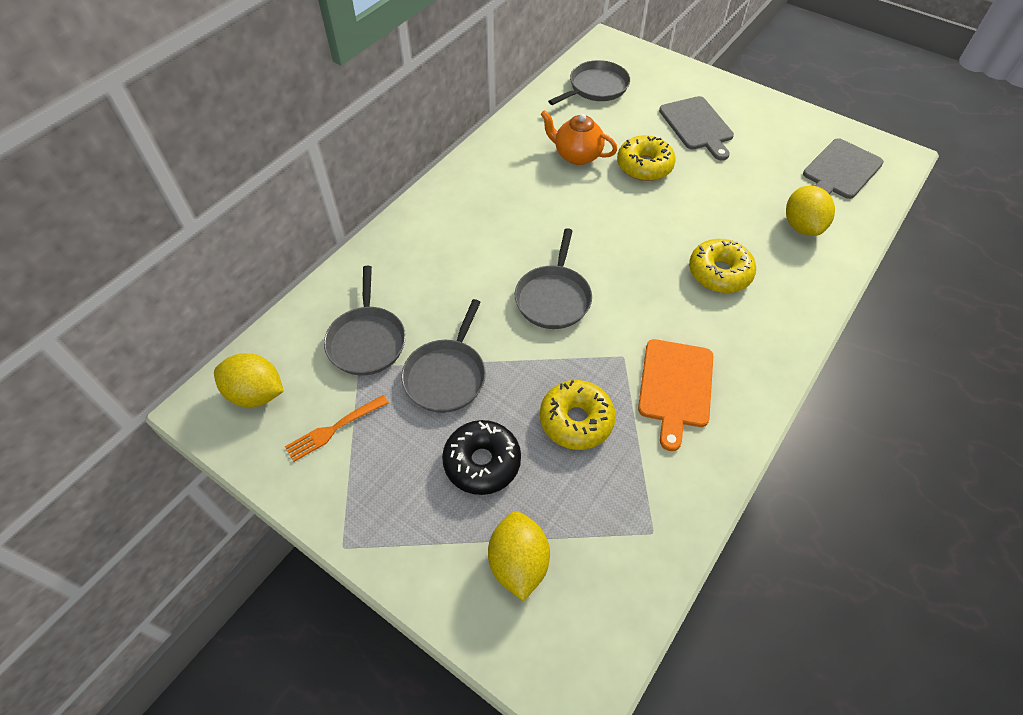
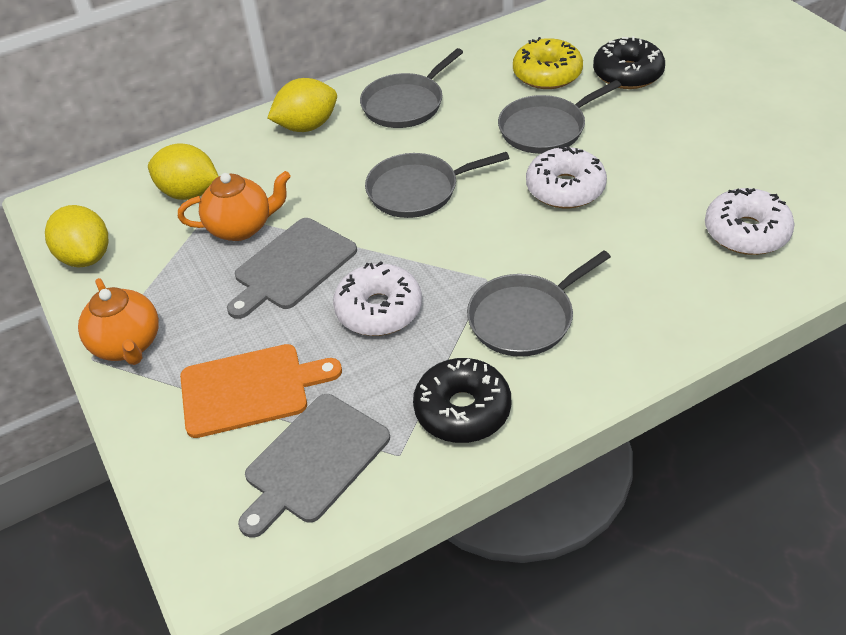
black donut: [442,420,521,495] = 1 -> [413,358,511,443] [593,36,665,89] = 2
orange fork: [285,395,389,462] = 1 -> none = 0
orange teapot: [541,110,617,165] = 1 -> [78,278,159,365] [178,171,291,241] = 2
white donut: none = 0 -> [333,261,422,336] [526,146,607,208] [705,188,795,255] = 3
yellow donut: [540,380,616,450] [617,135,676,181] [689,239,756,293] = 3 -> [513,37,583,89] = 1

